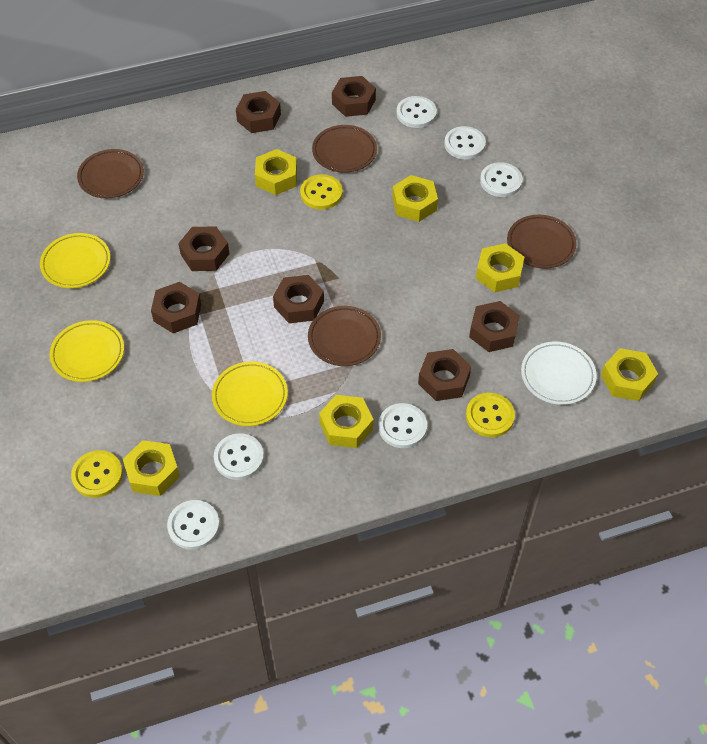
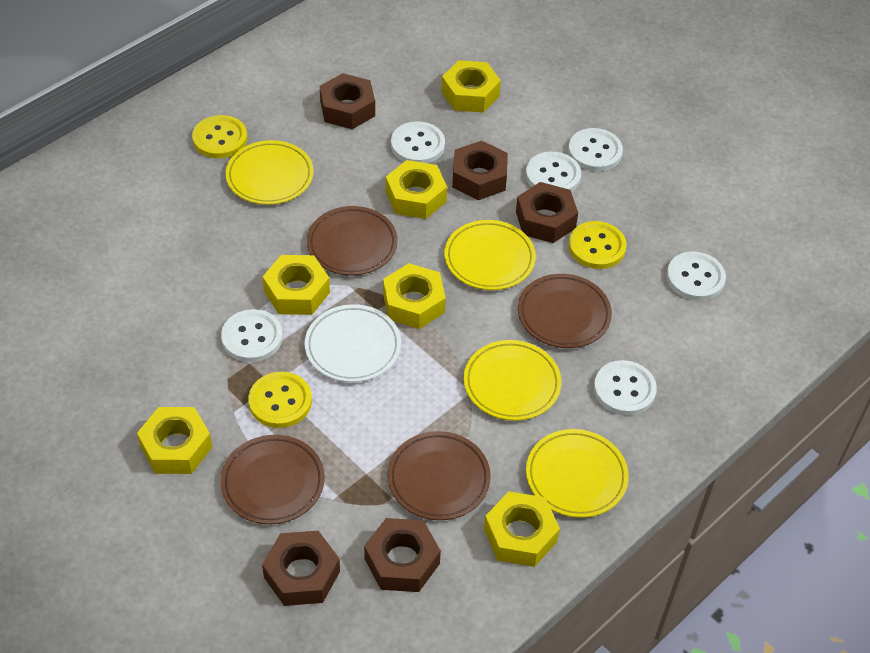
brown nut: [151,282,201,333] [178,226,229,271] [236,91,281,133] [273,275,324,323] [332,76,376,117] [418,349,471,401] [469,301,520,352] = 7 -> [262,531,340,606] [320,73,375,129] [364,518,441,592] [452,141,508,200] [516,182,578,243] = 5
yellow plate: [40,233,110,288] [50,320,124,382] [212,361,288,426] = 3 -> [226,140,314,205] [444,220,536,290] [464,340,561,421] [526,429,629,518] = 4

